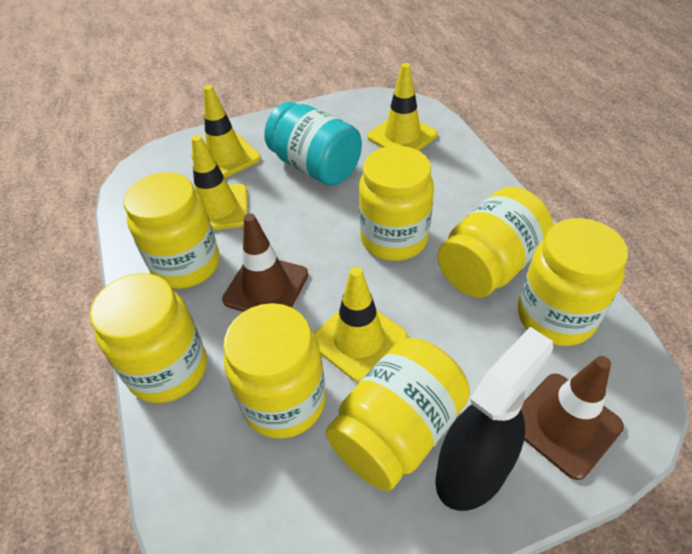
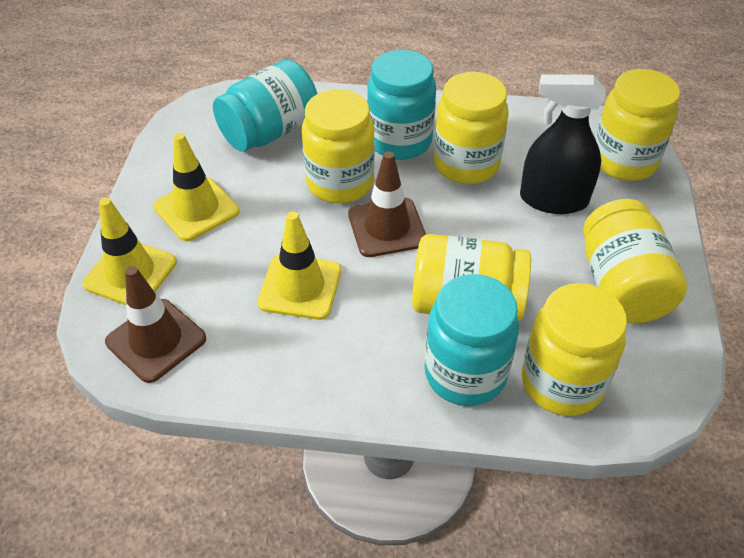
turquoise jar: [264,102,362,186] = 1 -> [213,60,317,152] [367,50,436,160] [425,274,519,406] = 3
yellow jar: [90,273,207,403] [124,172,219,289] [223,303,326,439] [326,338,470,491] [359,146,434,261] [438,187,553,298] [518,218,628,346] = 7 -> [302,89,375,203] [412,234,531,321] [434,72,509,184] [522,283,627,416] [583,199,687,323] [595,69,680,181] = 6
yellow traffic cone: [191,85,261,178] [192,135,248,230] [314,267,408,383] [367,63,438,151] = 4 -> [82,197,177,305] [153,133,240,241] [257,211,341,320] = 3

